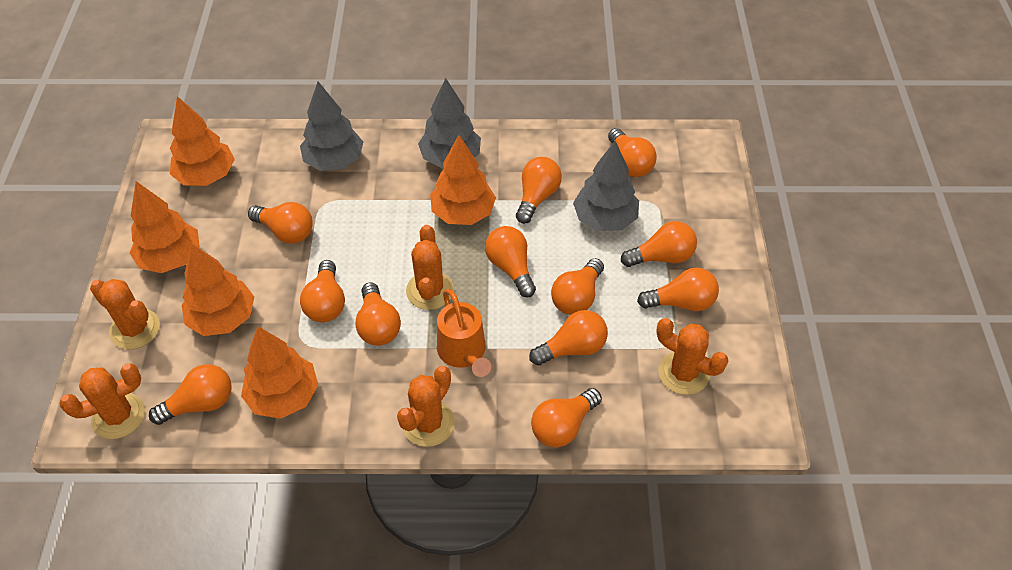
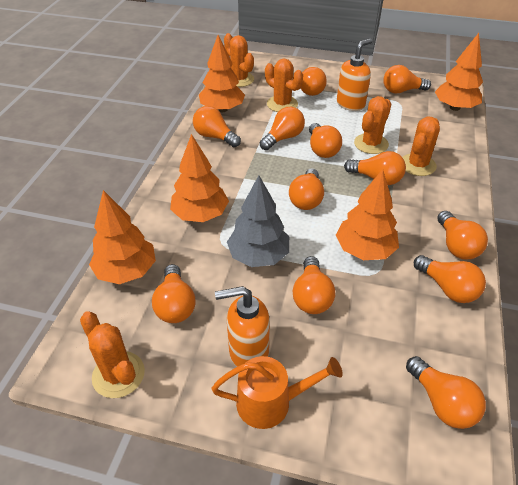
grey tree: [300,82,363,171] [418,78,481,168] [573,141,639,231] = 3 -> [227,175,289,267] = 1
orange soap dispenser: none = 0 -> [215,286,270,366] [337,38,372,111] = 2

